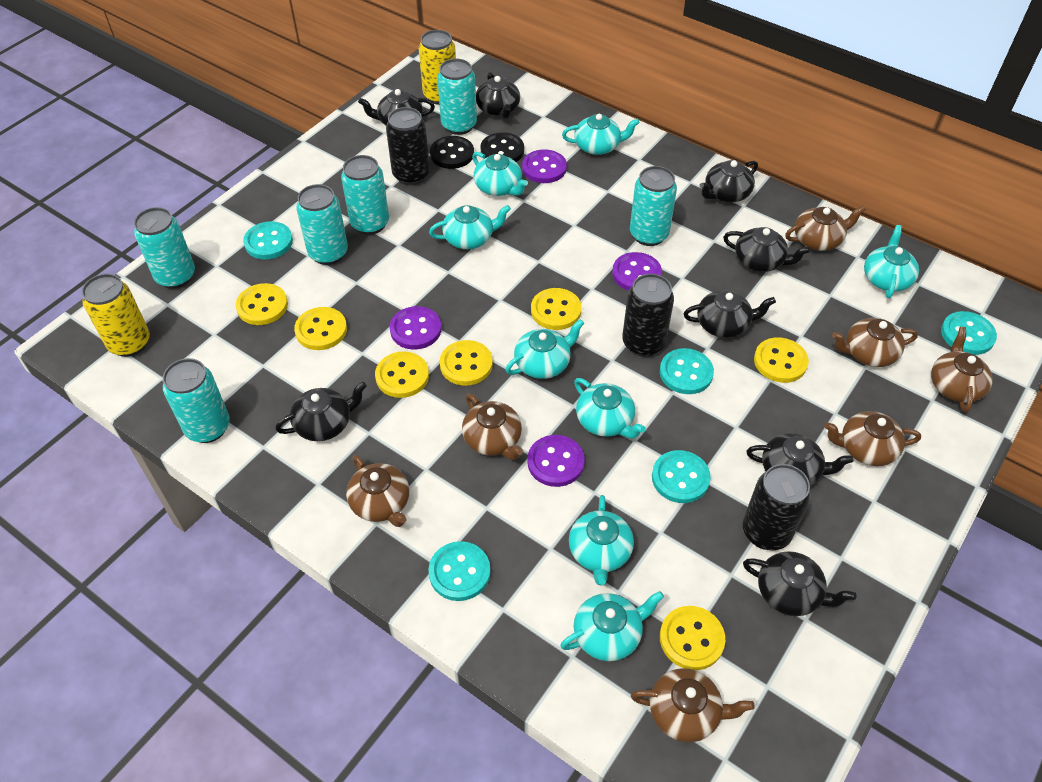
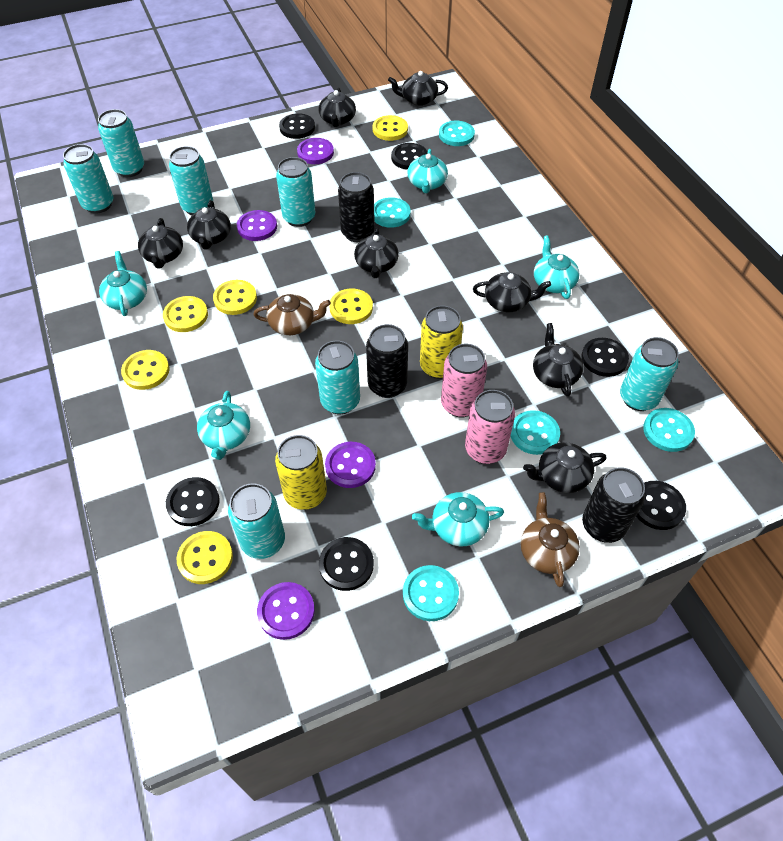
black button: [430,136,474,169] [480,132,524,162] = 2 -> [166,477,220,526] [279,113,315,139] [319,537,374,591] [391,143,428,170] [581,338,629,377] [636,481,686,530] = 6
brown teapot: [346,455,409,527] [462,393,523,460] [631,668,755,742] [785,205,866,251] [824,411,921,466] [832,318,918,367] [931,327,992,412] = 7 -> [253,294,331,335] [521,492,580,587] = 2
pink can: none = 0 -> [441,344,487,418] [465,390,515,464] = 2
turquoise can: [134,207,195,289] [163,358,230,443] [296,184,348,265] [341,155,389,235] [437,59,477,135] [630,166,677,246] = 6 -> [63,144,113,214] [98,109,144,177] [169,146,213,215] [228,483,285,559] [276,157,315,227] [315,341,360,414] [620,337,679,411] = 7
turquoise teapot: [429,205,511,249] [472,152,528,196] [506,319,584,379] [560,591,664,661] [562,114,640,155] [569,495,634,585] [574,378,646,439] [864,225,919,298] = 8 -> [99,251,147,316] [197,391,250,460] [407,149,448,193] [412,492,504,546] [534,235,579,299] = 5
yellow button: [236,283,288,325] [294,307,347,350] [375,351,429,398] [440,340,493,386] [531,288,581,330] [660,606,725,670] [754,337,809,383] = 7 -> [121,350,170,390] [163,296,208,332] [176,531,233,584] [213,280,257,315] [329,288,373,324] [372,115,408,141] = 6

